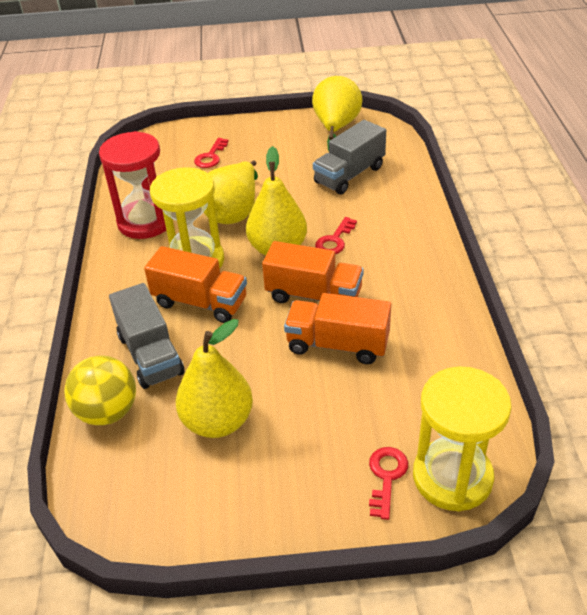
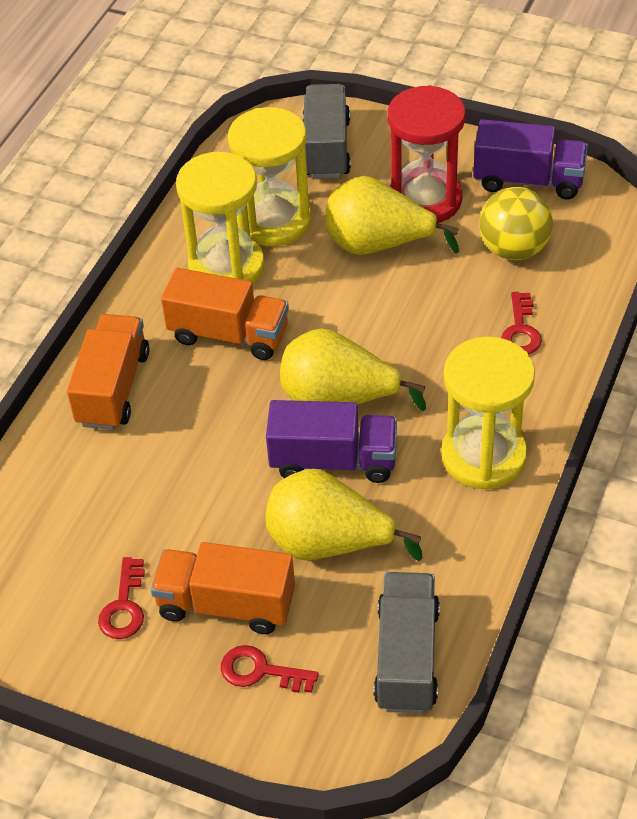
purple truck: none = 0 -> [266,400,397,483] [473,119,588,199] = 2
yellow hourglass: [150,167,224,268] [413,366,512,511] = 2 -> [176,152,264,284] [228,107,312,246] [441,337,535,490] = 3
yellow pear: [176,319,253,438] [204,160,258,224] [246,146,307,256] [312,76,363,151] = 4 -> [266,469,422,561] [280,328,426,411] [325,176,459,255] = 3

